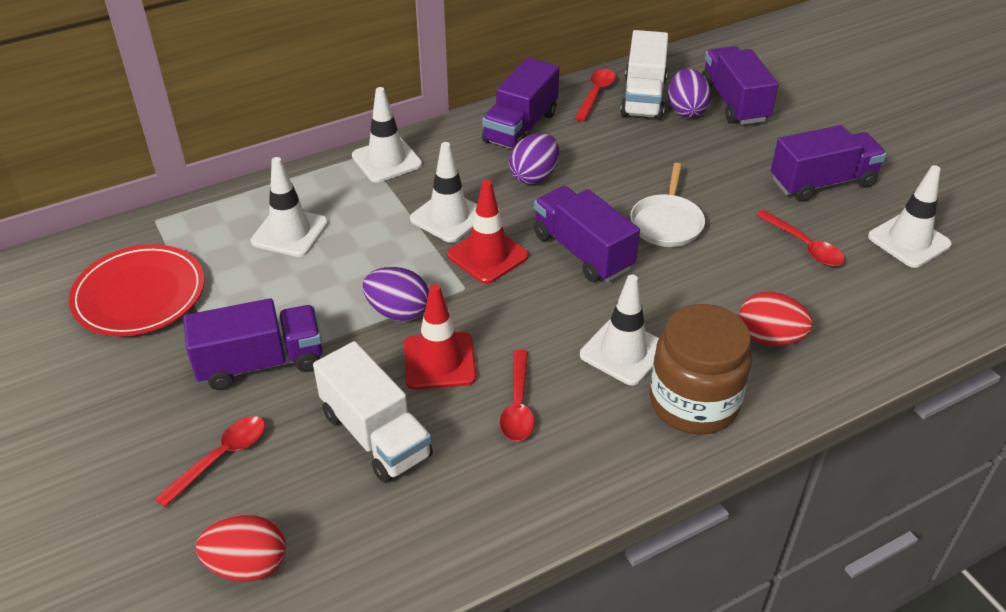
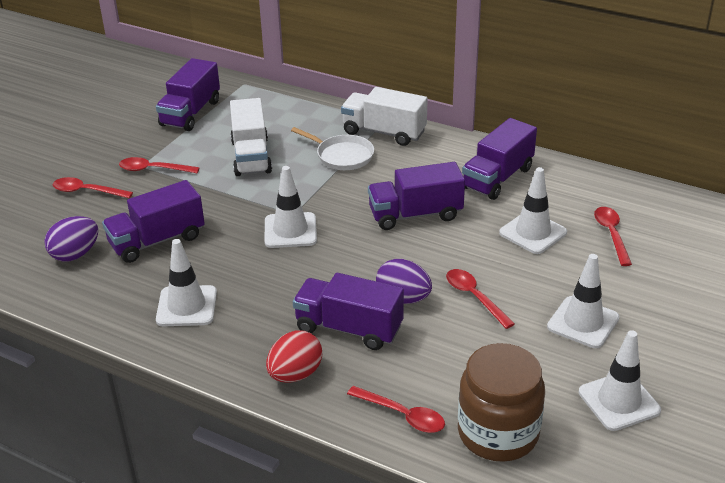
purple egg: [363,267,429,322] [509,133,559,184] [668,69,711,118] = 3 -> [44,216,98,262] [376,259,432,304] = 2
red egg: [196,514,286,582] [739,291,813,346] = 2 -> [266,330,322,383] = 1
red plate: [69,244,204,336] = 1 -> none = 0
red spoon: [155,416,265,507] [500,350,535,441] [575,69,616,121] [756,210,845,266] = 4 -> [52,177,133,198] [119,157,200,173] [347,386,445,433] [446,269,515,329] [594,207,632,266] = 5
red traffic cone: [404,284,476,390] [447,180,529,284] = 2 -> none = 0

